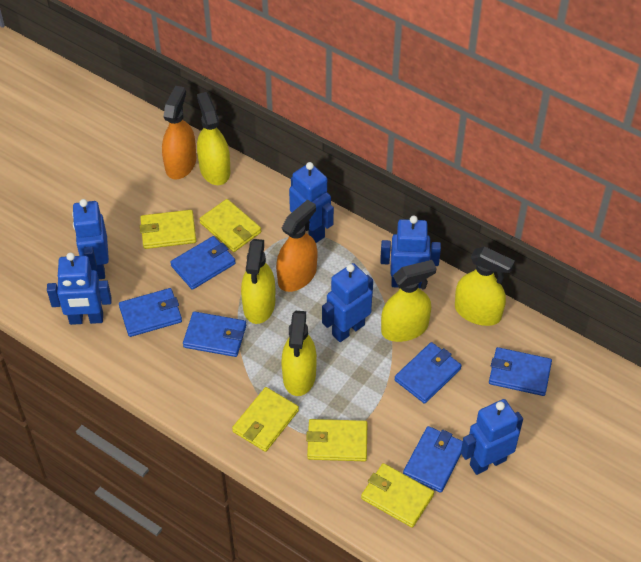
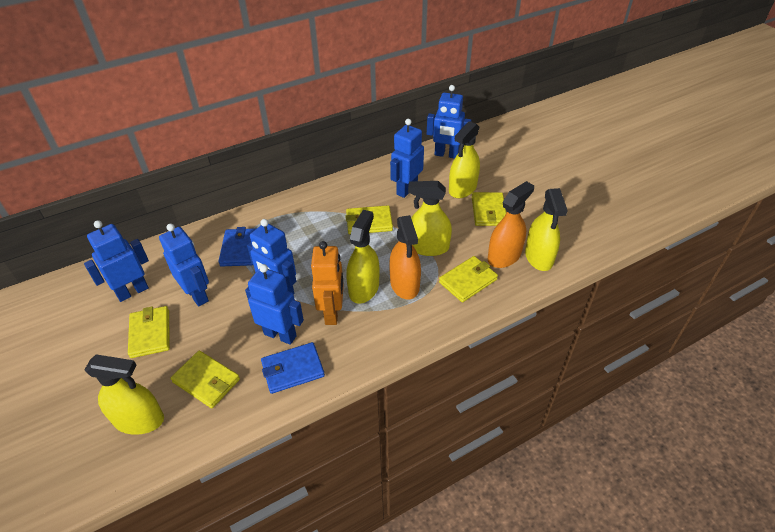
blue wallet: [119,288,182,337] [170,236,236,290] [183,311,246,357] [395,342,462,404] [403,426,463,493] [489,347,552,396] = 6 -> [218,227,257,266] [261,342,325,394] = 2
orange robot: none = 0 -> [311,241,344,325] = 1

